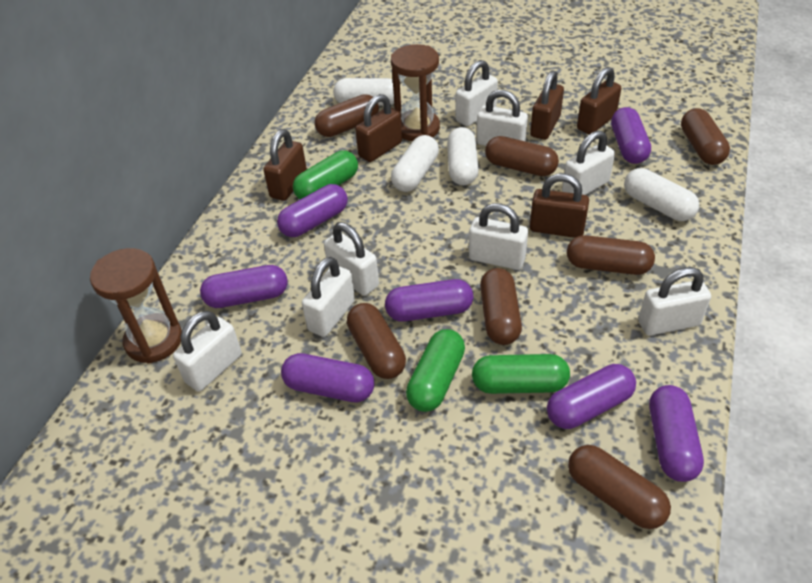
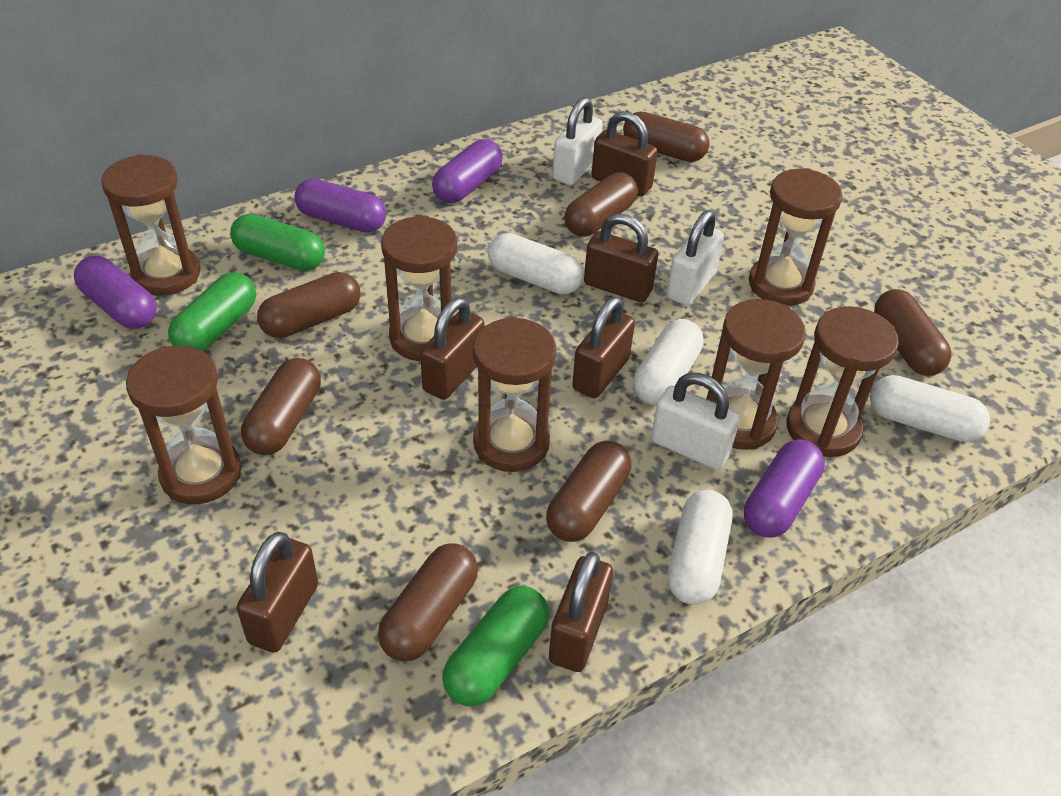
brown hourglass: [90,248,182,364] [391,44,440,141] = 2 -> [101,154,200,296] [126,346,241,504] [381,216,457,361] [473,317,556,472] [707,299,806,450] [749,168,843,306] [786,306,899,457] = 7
brown padlock: [263,129,307,201] [355,94,402,162] [530,70,564,140] [530,173,589,238] [577,67,621,134] = 5 -> [237,532,318,653] [420,297,485,400] [549,552,613,672] [572,297,635,398] [584,213,658,302] [592,111,658,196] = 6
purple capsule: [200,265,288,308] [277,184,348,237] [281,353,375,402] [385,279,473,322] [547,364,636,429] [611,107,651,164] [649,385,704,482] = 7 -> [74,256,157,329] [294,178,386,233] [432,139,503,203] [744,439,825,538] = 4
white padlock: [173,311,242,392] [302,257,355,337] [324,222,379,296] [455,60,498,126] [469,203,528,270] [476,90,528,146] [562,130,615,195] [638,267,711,336] = 8 -> [552,97,603,185] [651,373,740,470] [667,210,724,306] = 3

